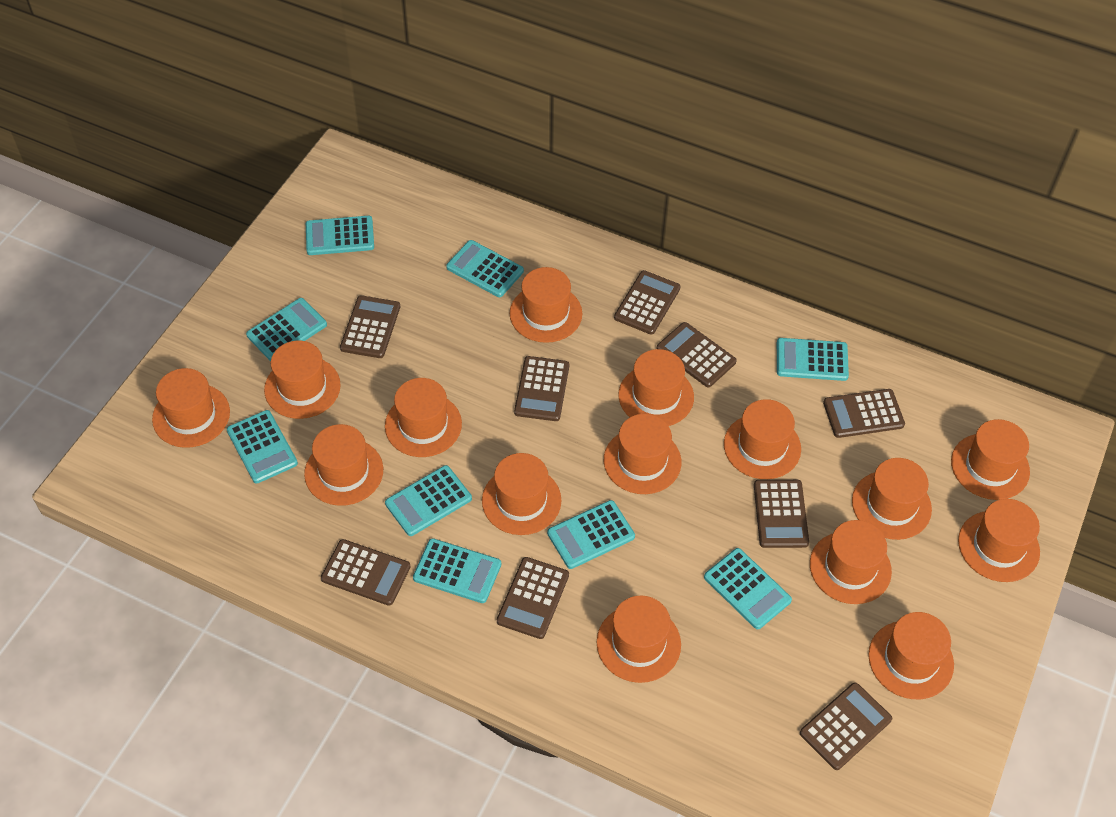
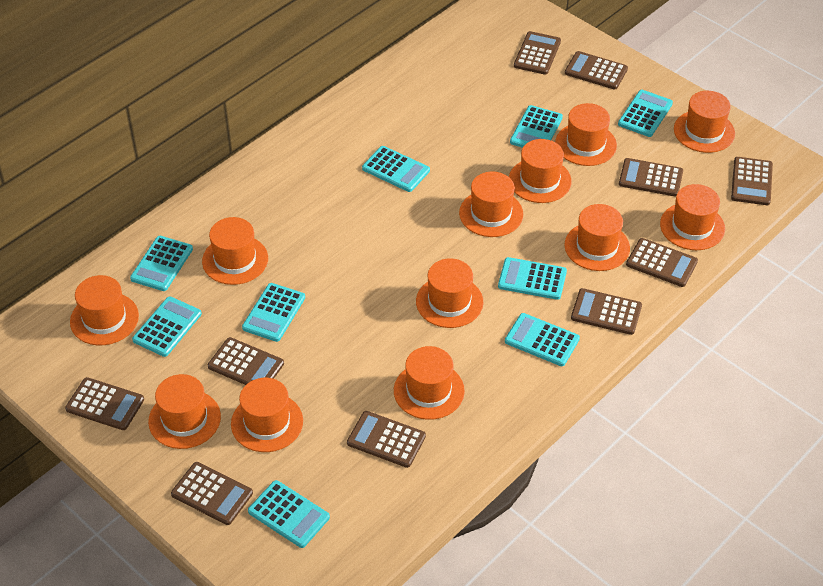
brown calculator: [321,539,410,606] [340,295,400,358] [497,557,569,639] [514,356,569,421] [614,270,681,335] [657,322,737,387] [754,480,809,548] [800,682,892,770] [823,389,905,438] = 9 -> [65,377,144,430] [171,462,253,525] [208,337,284,385] [347,411,426,468] [514,31,561,75] [565,51,628,90] [571,288,642,335] [619,158,683,197] [626,238,698,287] [731,157,773,205] = 10
orange hat: [152,368,230,448] [264,341,341,419] [304,424,383,506] [385,378,462,457] [482,453,562,535] [510,267,582,343] [597,595,681,683] [604,414,681,494] [618,349,694,426] [724,399,801,479] [810,520,892,604] [852,458,932,540] [868,612,954,699] [951,419,1030,500] [958,499,1040,582] = 15 -> [70,275,139,345] [148,374,221,449] [202,217,268,285] [231,378,303,452] [394,346,465,420] [416,259,483,328] [459,172,523,237] [509,139,572,203] [555,103,617,166] [564,204,630,271] [660,184,725,250] [674,91,735,153] = 12

